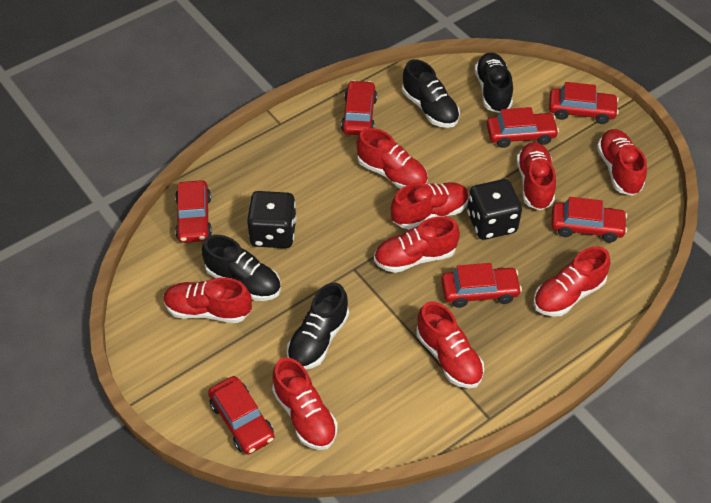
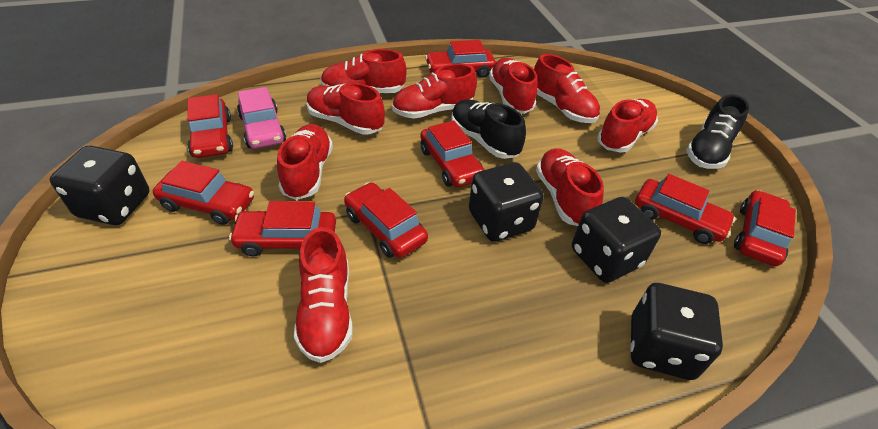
black dice: [247,191,297,248] [467,179,522,240] = 2 -> [50,146,149,225] [469,162,544,242] [572,197,661,283] [630,283,723,380] = 4
black shoe: [202,235,281,301] [287,282,349,369] [402,59,460,128] [475,52,513,113] = 4 -> [451,99,526,159] [686,94,749,169] = 2
pink car: none = 0 -> [237,87,286,149] = 1
red car: [175,180,212,243] [208,376,274,454] [341,80,377,135] [441,263,522,308] [487,107,559,148] [549,82,619,124] [551,197,627,242] = 7 -> [153,161,254,225] [187,94,233,158] [229,201,336,257] [344,182,428,258] [420,120,484,187] [425,40,496,78] [635,174,736,244] [734,190,796,266] = 8

